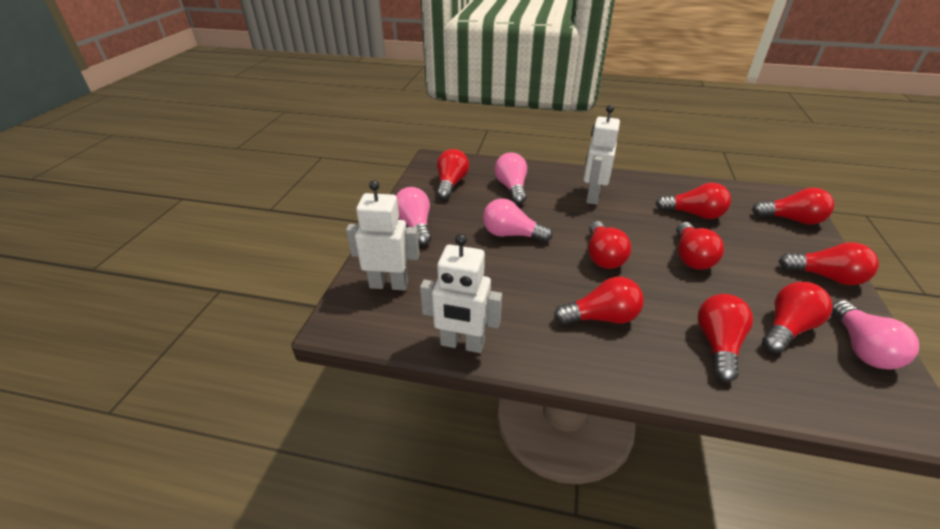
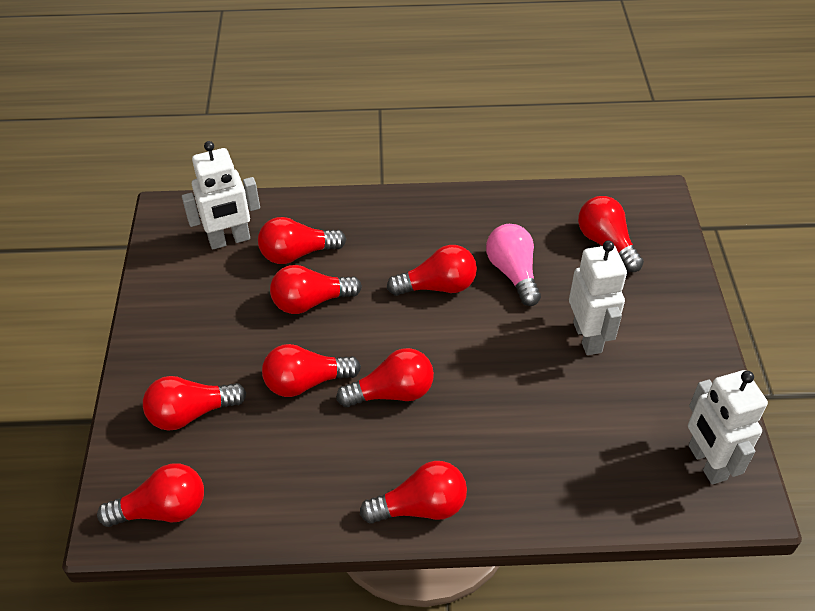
pink light bulb: [396,187,432,246] [483,199,553,243] [494,152,527,204] [831,300,919,370] = 4 -> [486,224,541,306] = 1

